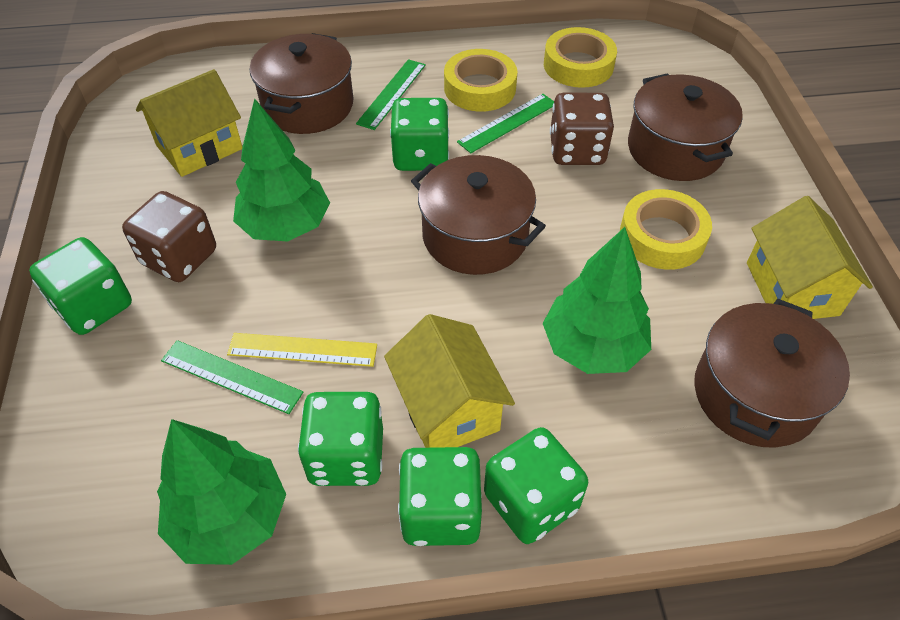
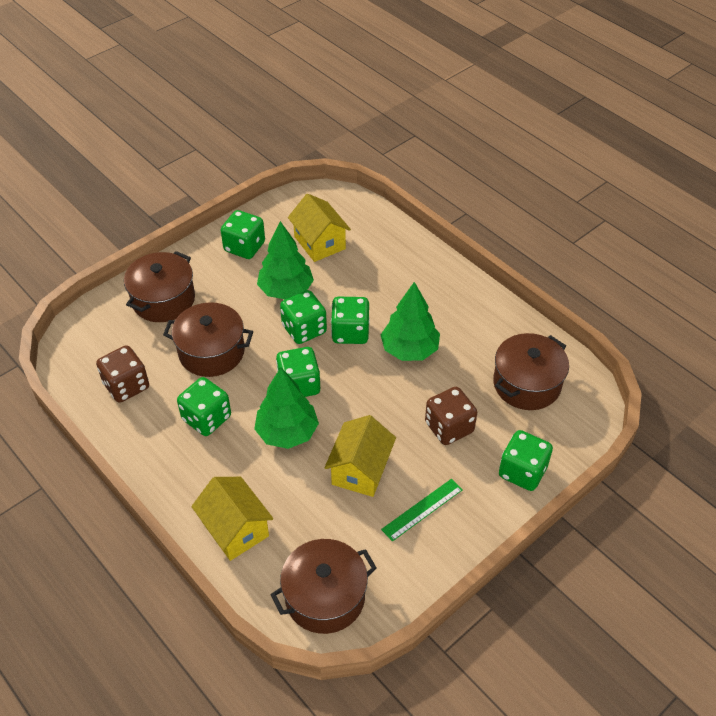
green dice: [29,237,132,335] [298,392,383,486] [390,98,449,171] [398,447,482,546] [484,427,588,544] = 5 -> [177,377,231,436] [221,210,265,259] [276,347,320,397] [280,290,327,344] [331,297,370,344] [499,430,553,491] = 6
green ruler: [161,340,303,414] [356,59,426,130] [457,94,554,153] = 3 -> [381,479,463,542] = 1
yellow ruler: [227,333,377,367] = 1 -> none = 0
yellow tape: [444,49,517,112] [544,27,617,88] [620,189,712,270] = 3 -> none = 0

